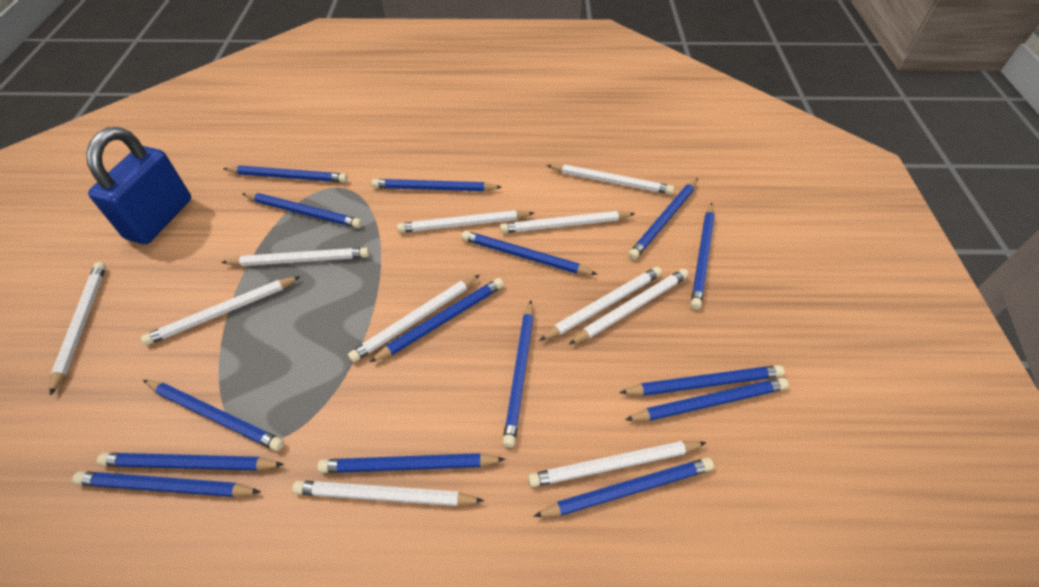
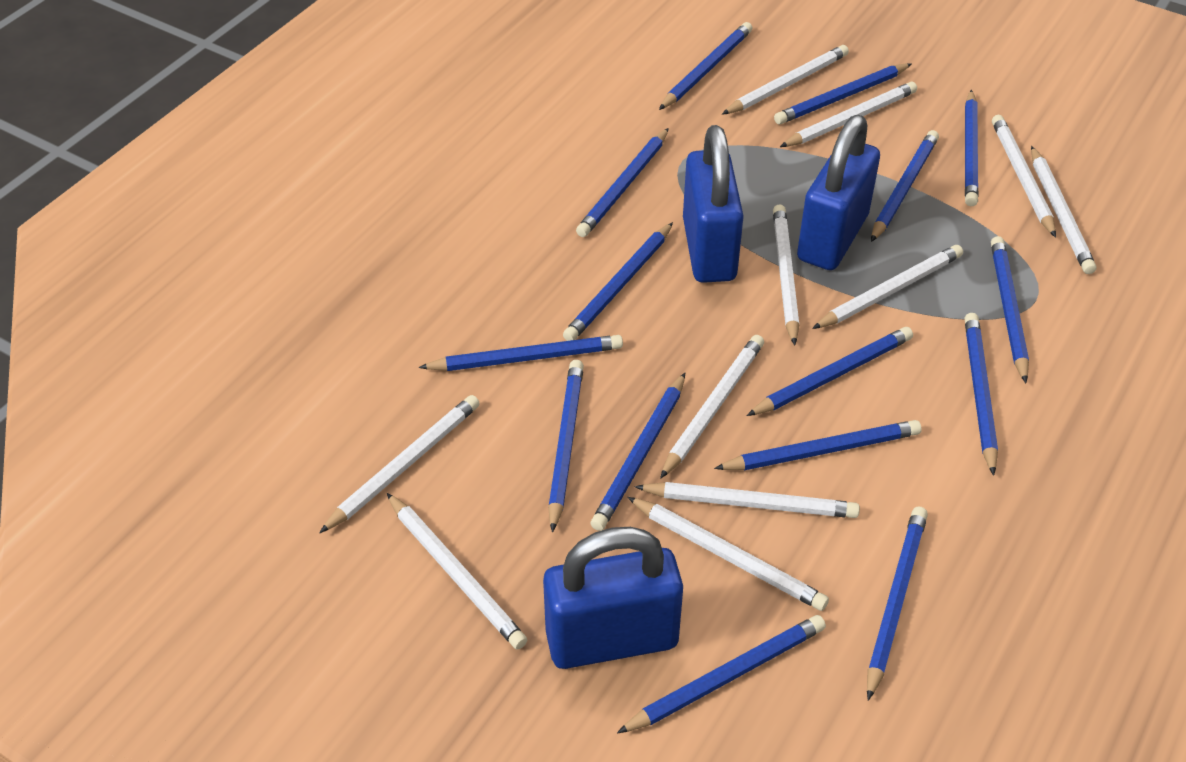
blue padlock: [86,127,191,244] = 1 -> [543,527,683,669] [683,125,744,283] [797,115,880,270] = 3

